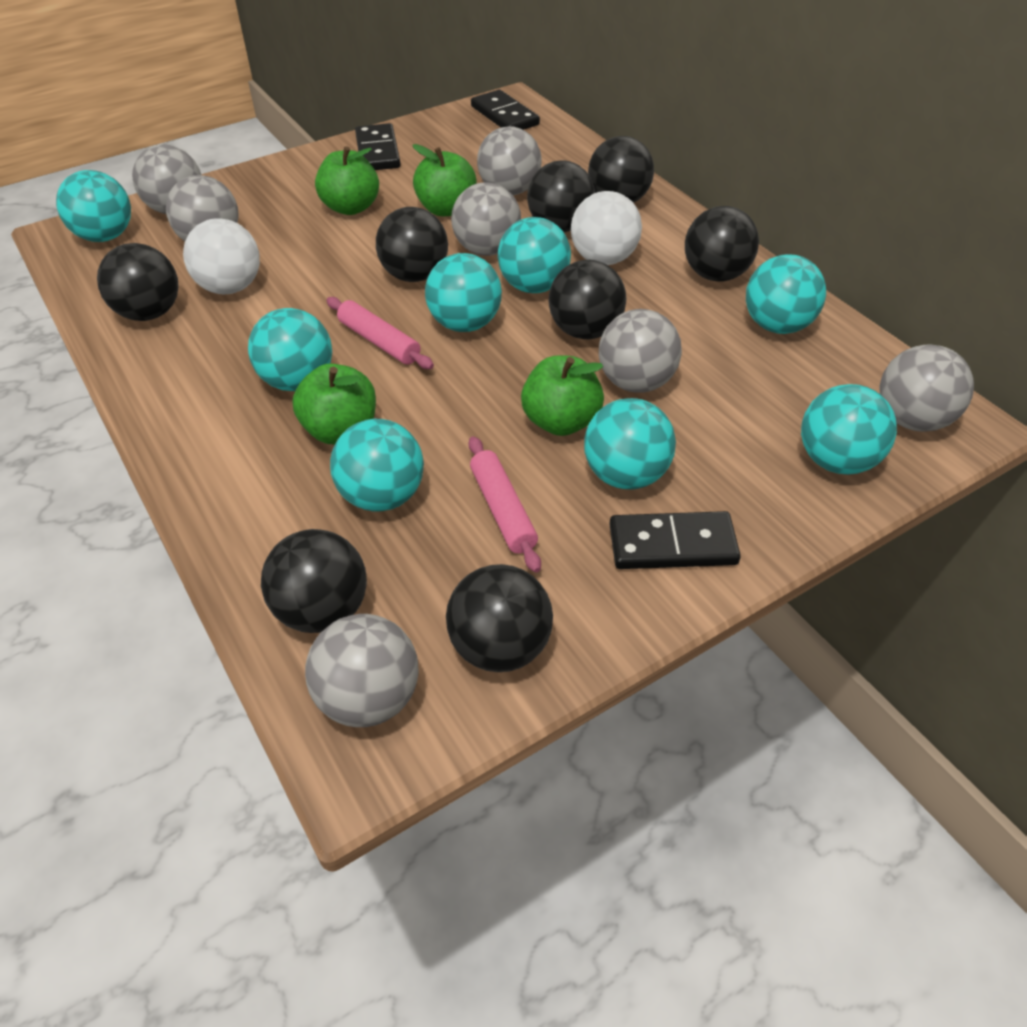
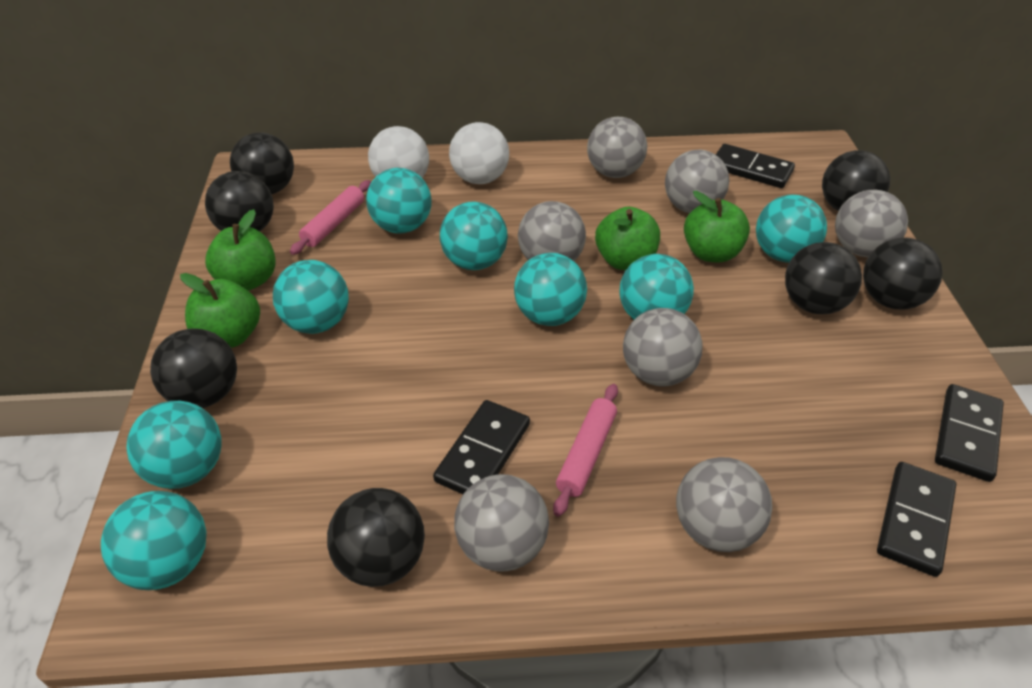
black ball: [97,243,179,321] [261,529,367,633] [376,207,448,282] [446,564,553,672] [527,160,595,232] [548,260,627,339] [588,136,654,203] [685,206,759,282] = 8 -> [150,328,237,408] [205,171,274,231] [230,132,294,194] [327,488,425,587] [785,242,862,314] [822,150,891,211] [863,238,943,310] = 7
black domino: [355,123,401,170] [471,90,540,130] [609,511,741,569] = 3 -> [433,400,530,494] [716,144,795,188] [877,462,956,577] [935,384,1004,482] = 4

